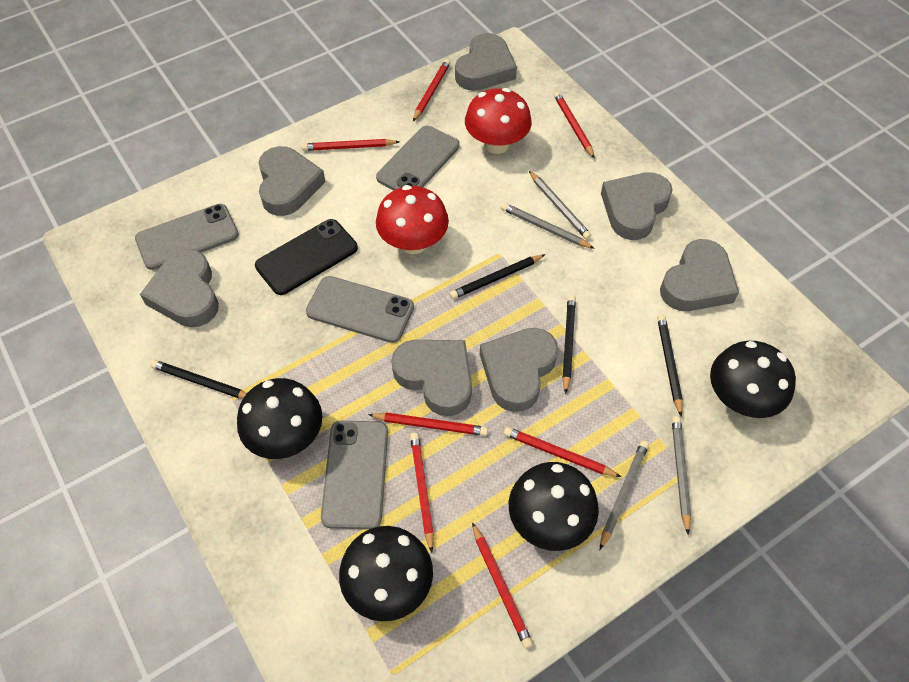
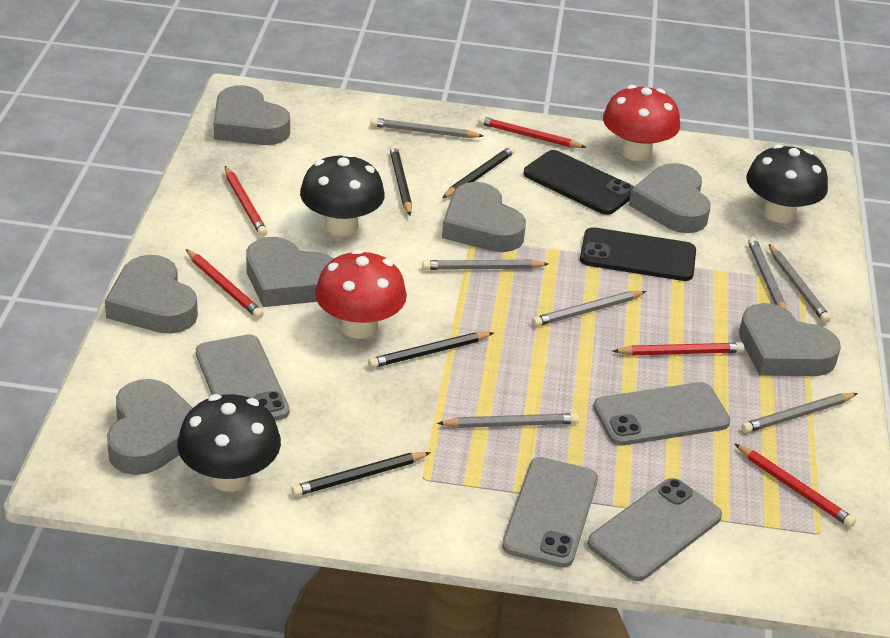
black mushroom: [237,378,322,459] [339,526,433,621] [509,462,599,551] [710,341,796,418] = 4 -> [177,394,281,492] [300,153,385,236] [746,144,828,224] = 3
black phone: [255,219,358,295] = 1 -> [524,150,634,215] [580,227,696,281] = 2
grey pencil: [501,203,595,249] [529,171,591,239] [600,440,649,550] [672,416,691,535] = 4 -> [370,118,483,138] [422,260,548,270] [437,413,579,428] [532,291,646,327] [741,393,858,433] [748,237,786,309] [769,244,831,323] = 7
red pencil: [302,139,399,151] [368,413,488,436] [410,433,434,553] [413,59,450,121] [472,522,533,649] [504,427,621,477] [554,92,595,159] = 7 -> [186,249,264,319] [225,166,268,236] [478,116,587,148] [613,343,744,355] [735,444,856,527] = 5

